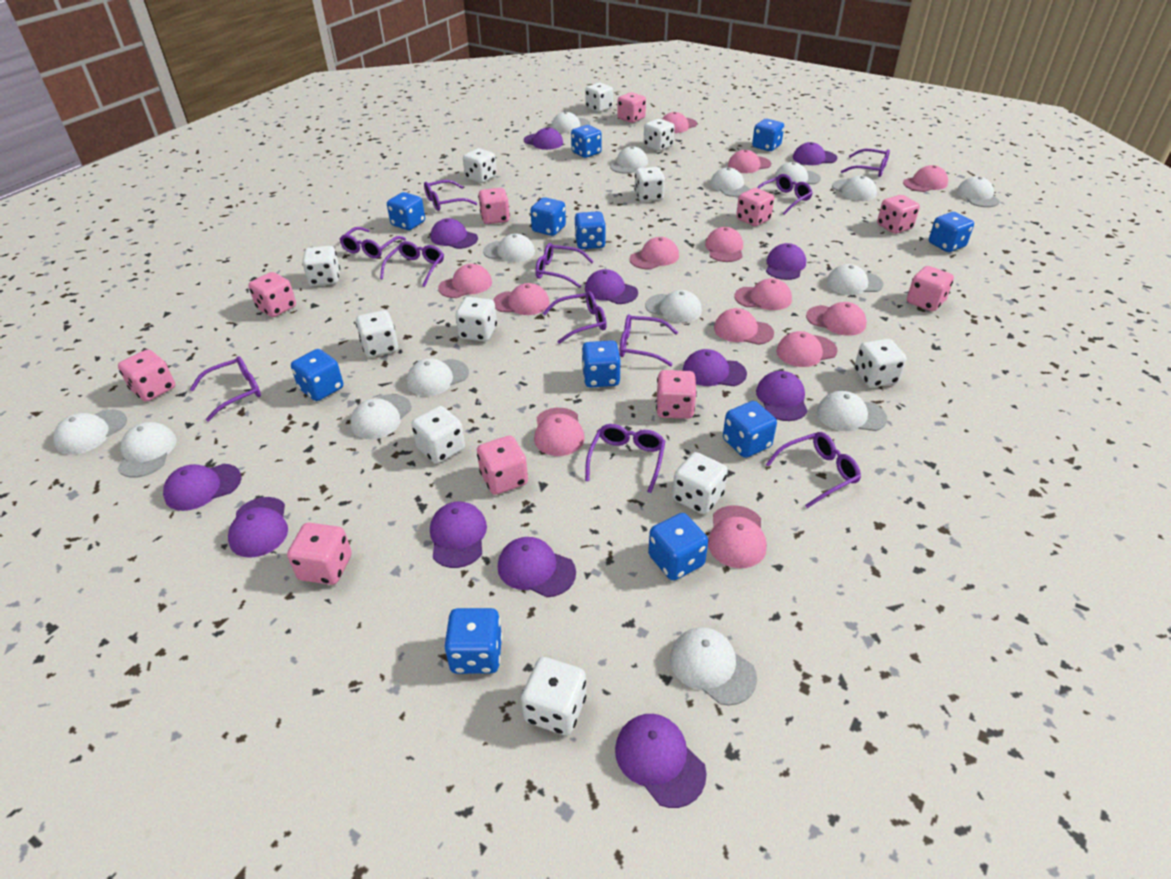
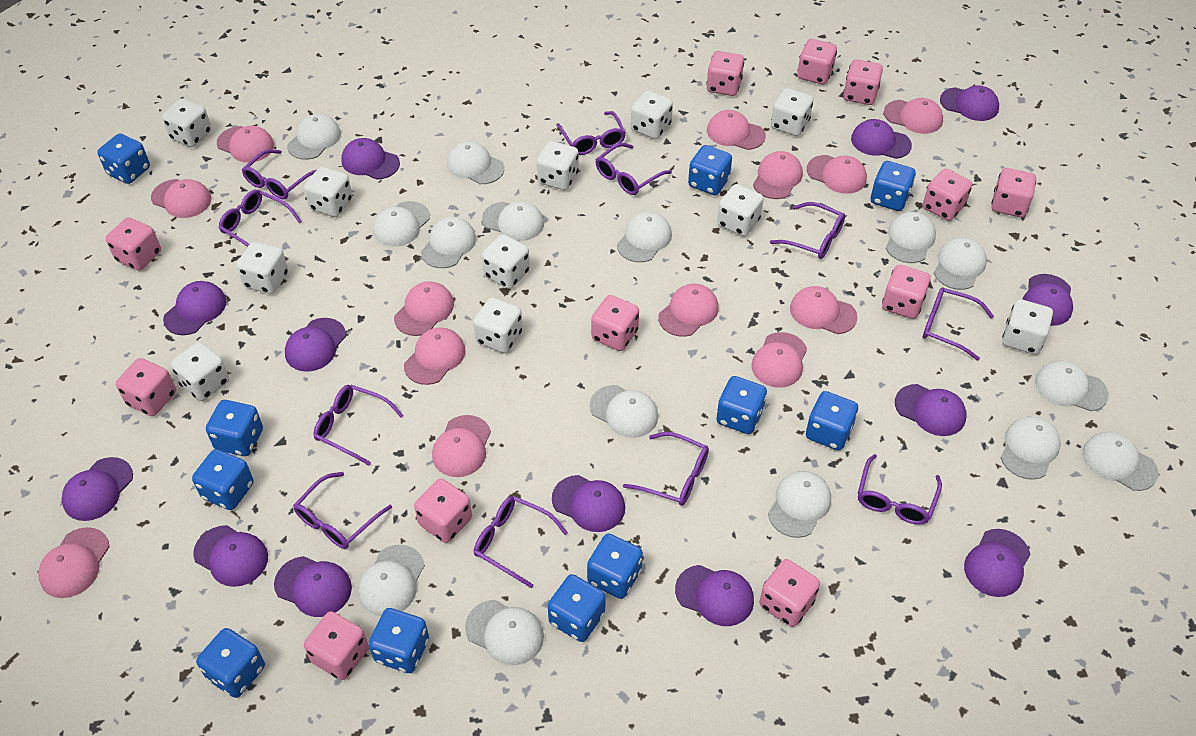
pink dice: [118,349,175,402] [248,272,296,317] [287,523,351,585] [477,435,528,495] [478,188,510,224] [617,92,646,123] [656,370,697,419] [736,188,774,226] [877,195,920,234] [907,266,954,311] = 10 -> [106,217,161,270] [116,358,176,416] [304,611,369,680] [414,479,472,543] [591,295,639,351] [706,51,744,96] [759,559,820,627] [797,39,837,84] [843,59,883,105] [882,265,931,319] [923,169,972,221] [991,168,1036,217] = 12
purple cap: [163,464,241,511] [228,497,288,558] [430,218,478,249] [430,501,487,568] [498,537,576,597] [524,127,563,150] [585,269,638,304] [615,714,707,808] [683,349,747,386] [756,371,807,421] [766,243,806,280] [793,142,837,165] = 12 -> [62,457,133,521] [163,281,227,335] [193,525,268,587] [274,556,352,617] [285,318,346,372] [341,138,400,180] [552,475,625,532] [675,565,754,626] [851,119,912,159] [895,384,967,436] [940,86,999,121] [964,529,1031,597] [1022,274,1073,326] = 13

